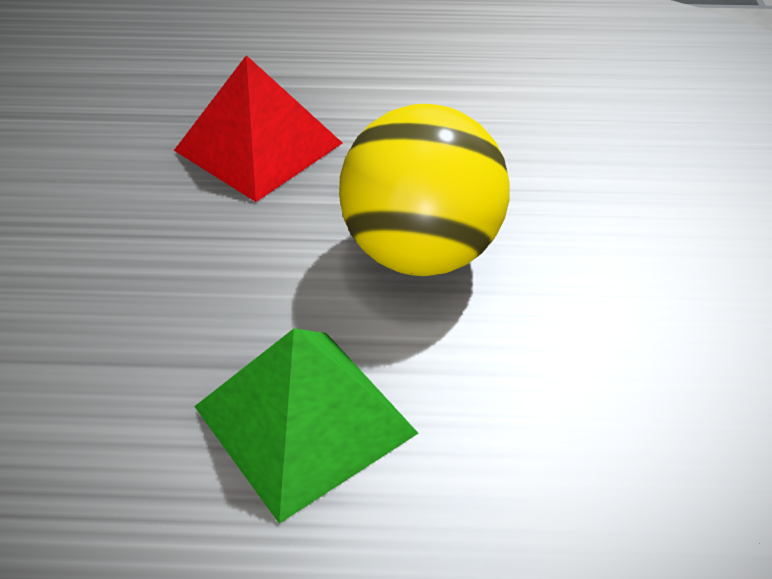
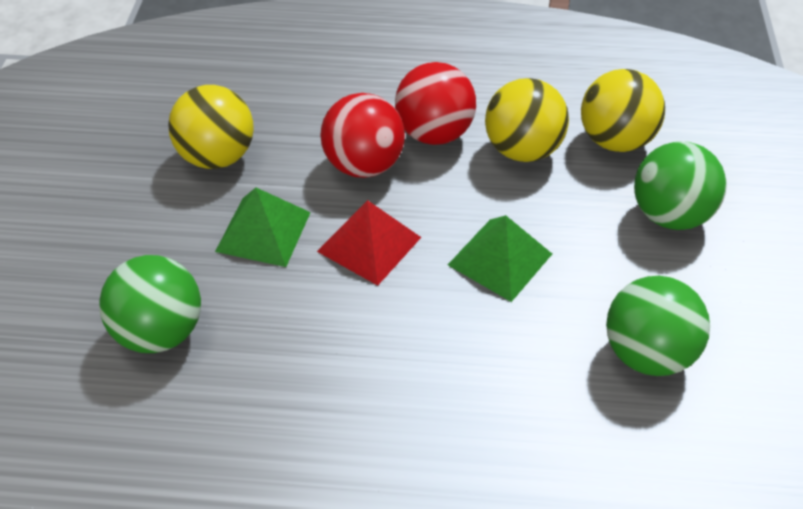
green ball: none = 0 -> [99,255,201,353] [606,276,710,376] [634,142,727,230] = 3
green pyramid: [194,328,418,524] = 1 -> [215,188,311,267] [448,215,552,302] = 2
red ball: none = 0 -> [320,93,405,178] [395,62,476,145] = 2
yellow ball: [339,104,510,276] = 1 -> [168,85,254,169] [485,78,569,162] [581,69,665,152] = 3

